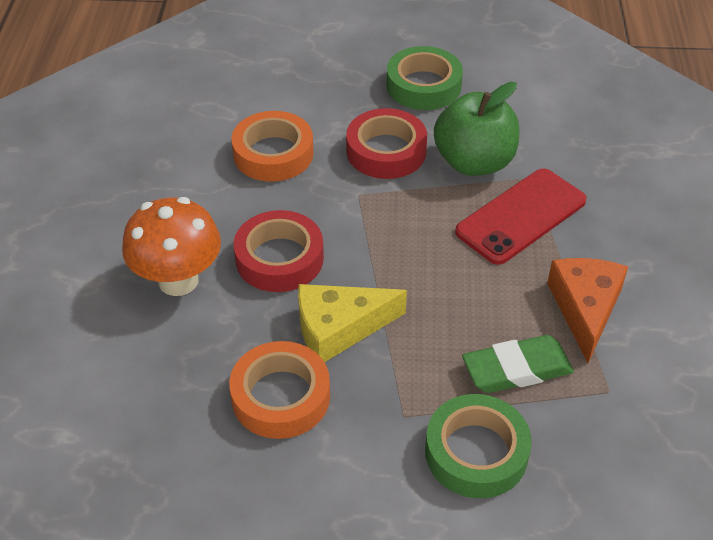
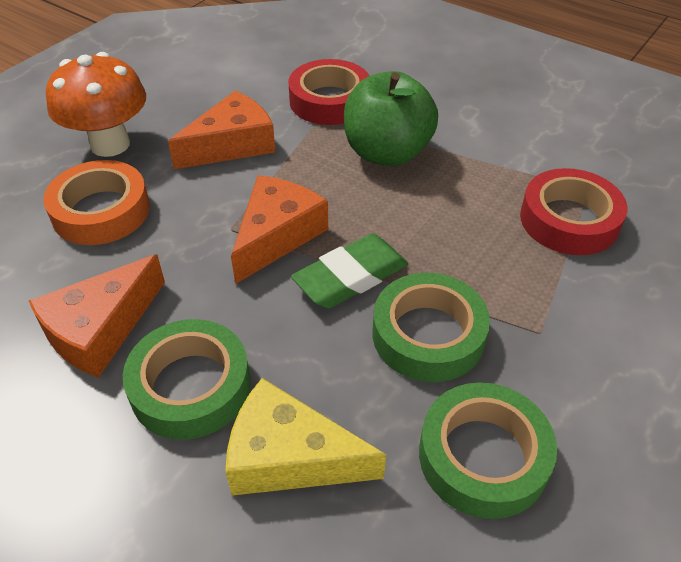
green tape: [387,46,463,110] [425,394,532,498] = 2 -> [123,319,251,440] [373,273,490,382] [419,382,557,519] = 3
orange cheese: [547,258,628,363] = 1 -> [29,254,165,378] [168,91,275,169] [231,175,328,284] = 3
orange tape: [229,341,330,439] [231,111,314,182] = 2 -> [44,160,150,245] = 1
red phone: [455,169,587,265] = 1 -> none = 0

